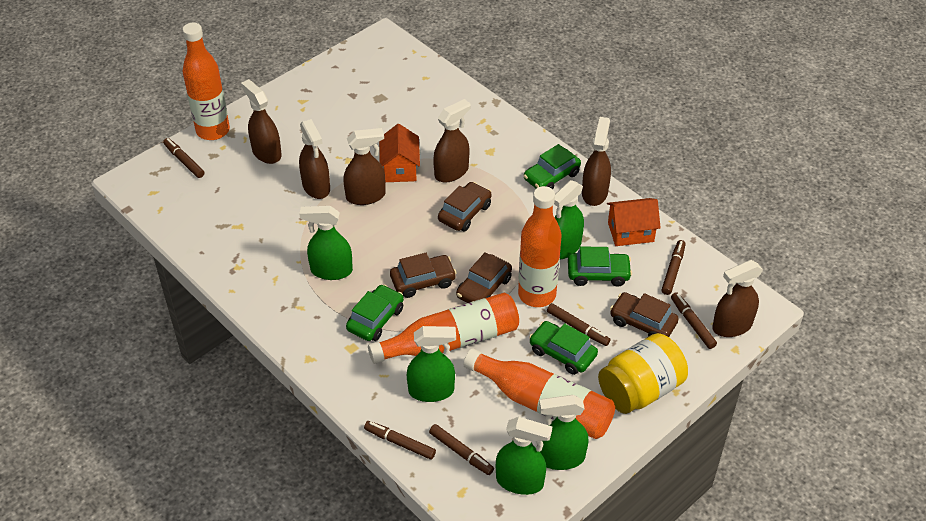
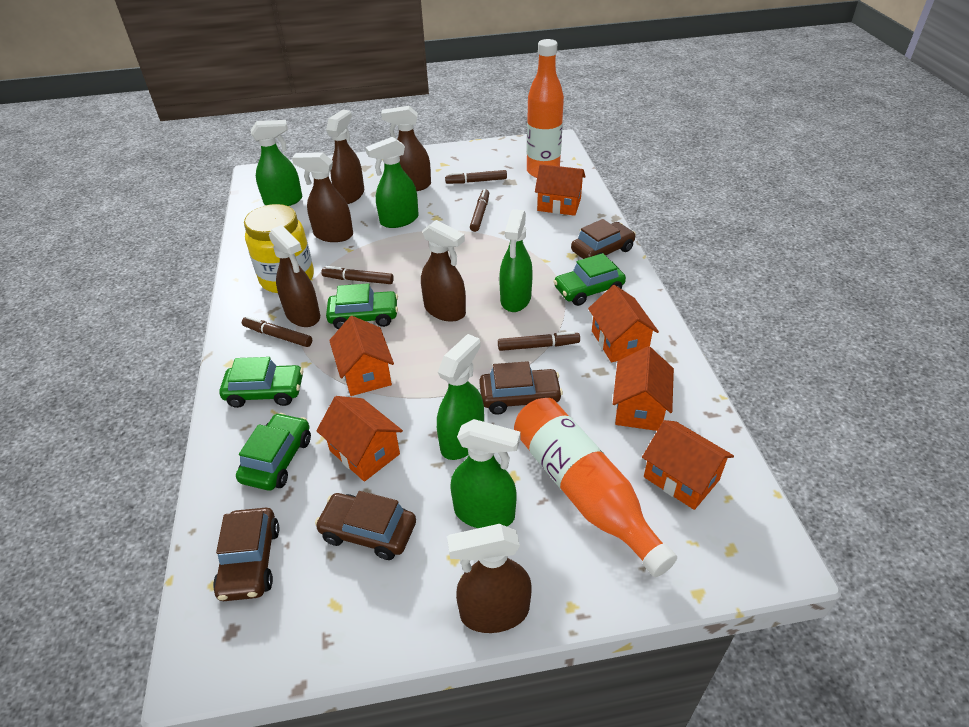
brown marker: [163,138,205,178] [364,421,436,459] [429,424,494,475] [547,303,611,346] [662,240,686,295] [671,292,717,349] = 6 -> [242,316,312,347] [321,266,394,284] [445,170,507,184] [470,189,489,232] [498,331,580,351] = 5
orange bottle: [183,23,230,140] [368,292,519,364] [463,348,615,439] [518,186,562,307] = 4 -> [514,398,677,577] [527,39,564,178] = 2
orange house: [379,124,420,182] [607,198,661,246] = 2 -> [316,396,403,482] [329,316,394,396] [535,164,586,216] [588,285,659,362] [613,346,674,431] [642,420,734,510] = 6

